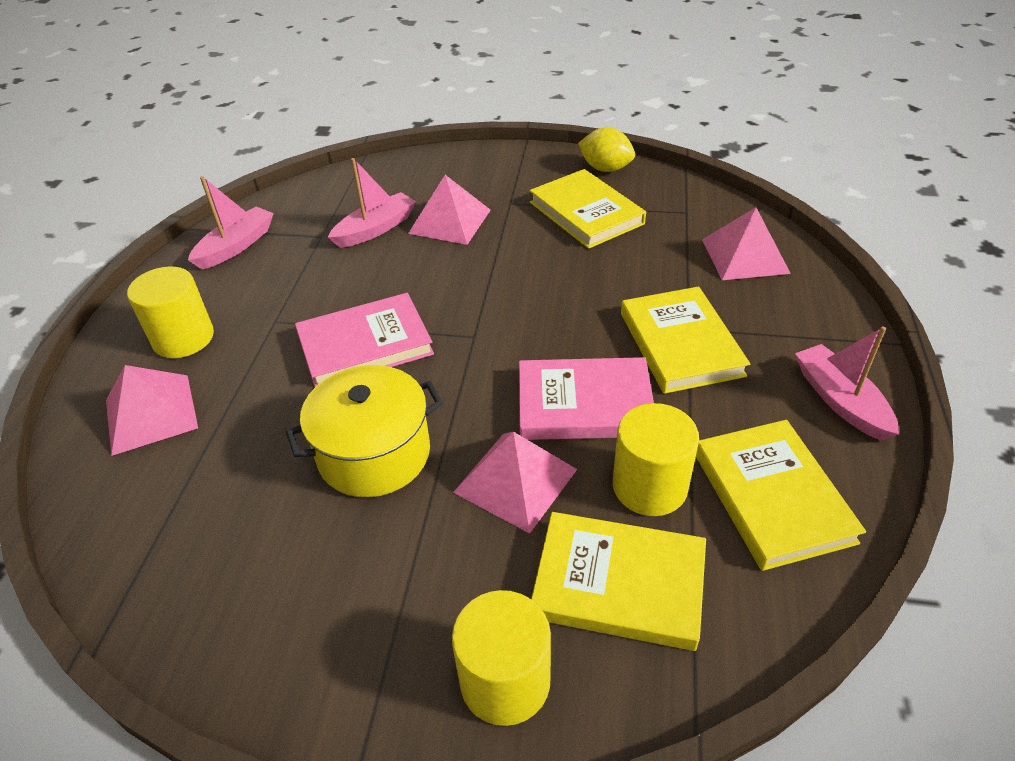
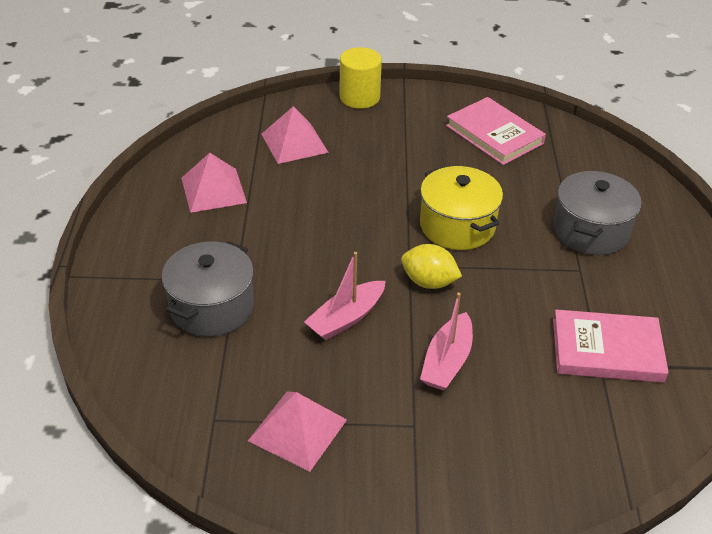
grey pot: none = 0 -> [162,241,254,336] [553,171,642,255] = 2
pink boat: [188,176,274,269] [328,158,416,248] [795,327,899,441] = 3 -> [304,252,385,341] [420,293,473,390] = 2
pink pyramid: [106,365,198,456] [408,175,491,245] [453,432,577,534] [702,207,791,280] = 4 -> [181,153,247,213] [248,392,347,472] [262,106,329,164] = 3
yellow book: [530,169,646,249] [531,512,706,651] [621,286,750,394] [696,420,866,571] = 4 -> none = 0
yellow cylinder: [127,266,214,358] [452,590,551,726] [613,403,699,516] = 3 -> [339,47,382,109] = 1

